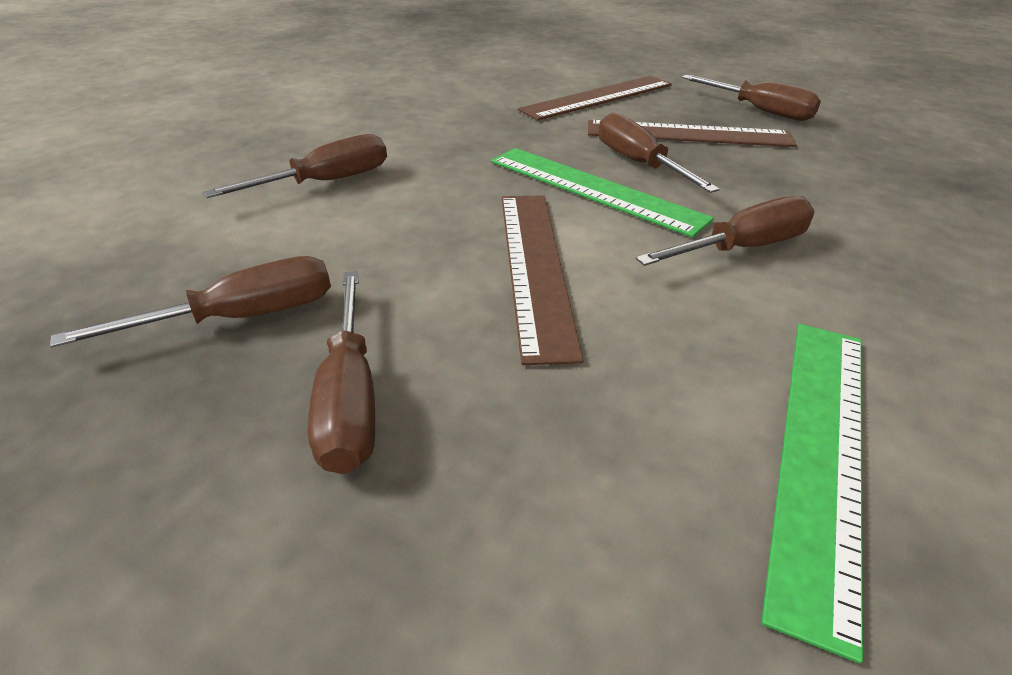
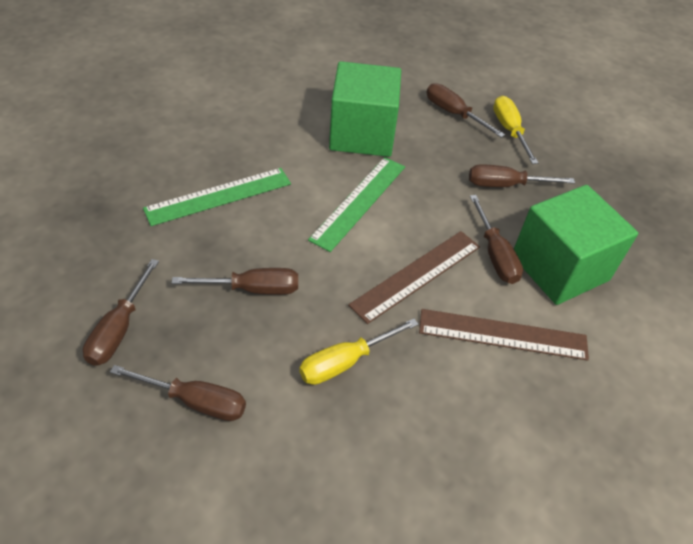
brown ruler: [502,196,583,365] [518,76,672,120] [588,120,797,147] = 3 -> [348,231,480,324] [419,309,589,360] = 2
green cube: none = 0 -> [329,61,401,157] [514,185,638,305] = 2
yellow screwdriver: none = 0 -> [299,319,419,385] [493,96,538,164] = 2

